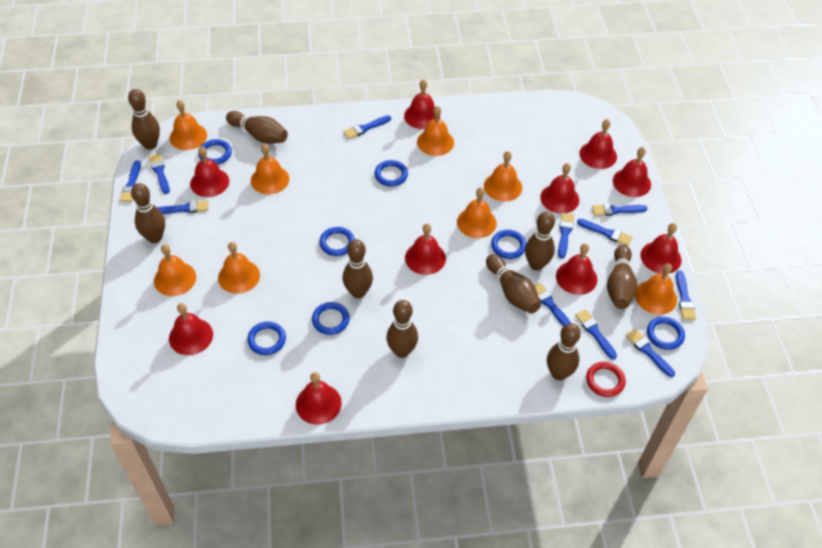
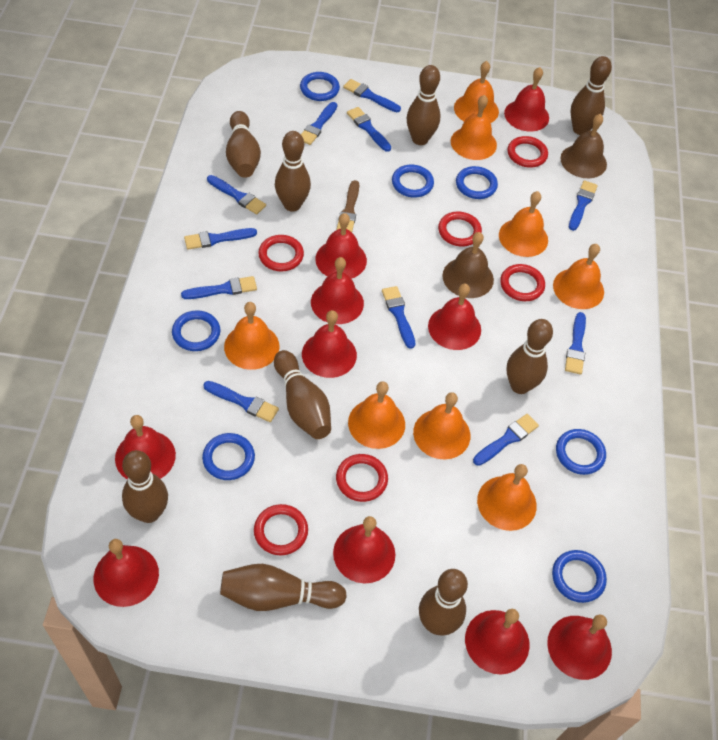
brown bell: none = 0 -> [442,232,494,298] [560,114,607,178] = 2
brown brush: none = 0 -> [337,180,359,232] = 1
red ring: [586,362,626,397] = 1 -> [254,504,308,555] [258,235,304,271] [336,454,388,502] [438,211,482,247] [500,264,545,301] [507,136,548,168] = 6

